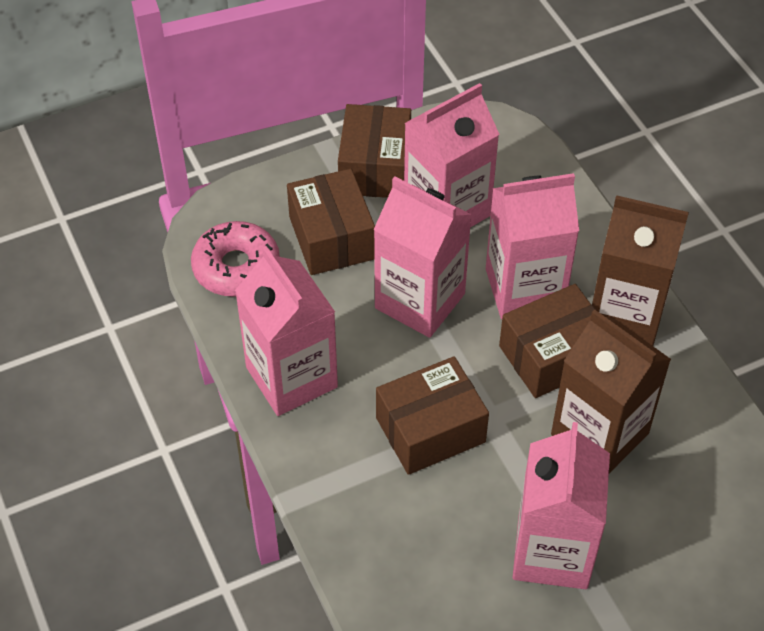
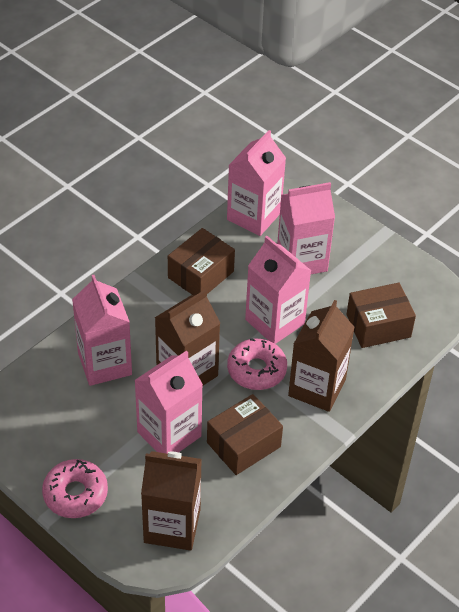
brown box: [287,169,375,275] [338,104,411,198] [376,356,489,475] [499,284,597,398] = 4 -> [168,228,235,295] [207,394,283,475] [346,283,416,348] = 3
brown carton: [551,310,671,473] [592,195,689,346] = 2 -> [141,451,202,551] [155,290,220,386] [288,300,355,412] = 3
pink donut: [191,221,280,297] = 1 -> [42,459,108,518] [227,338,287,390] = 2

